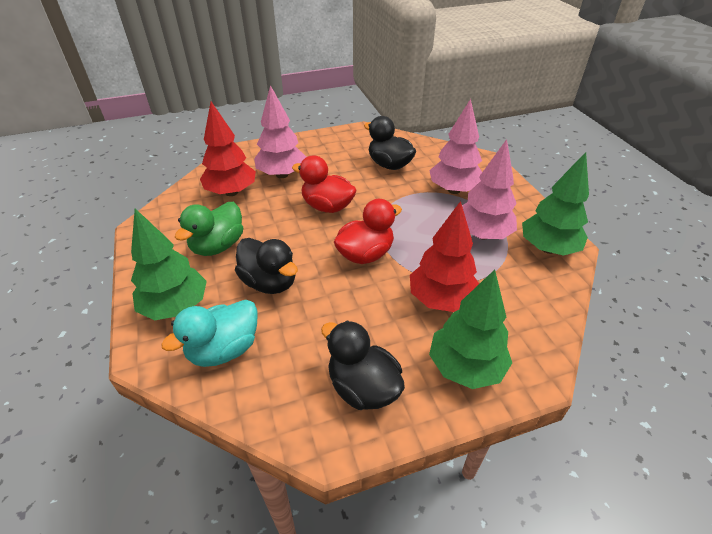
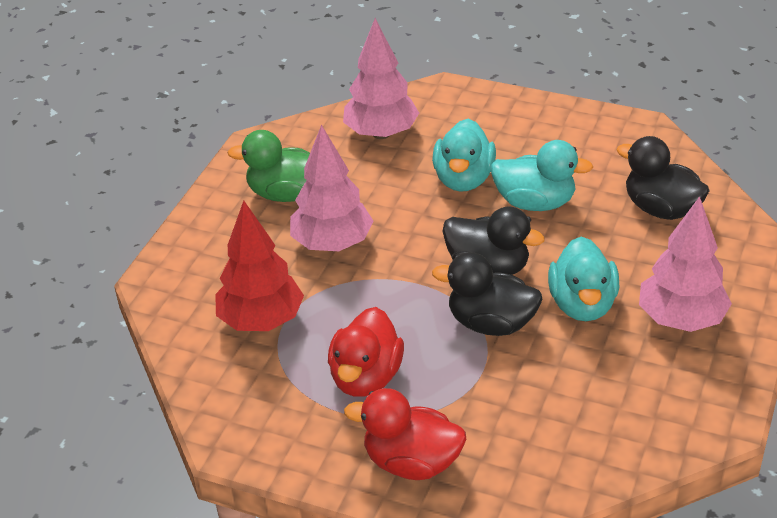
green tree: [131,209,207,320] [429,270,512,389] [522,152,589,256] = 3 -> none = 0
red tree: [200,102,256,196] [410,201,479,312] = 2 -> [215,201,304,331] = 1
turquoise duck: [161,300,258,367] = 1 -> [432,119,496,192] [491,140,593,211] [548,236,619,321] = 3

